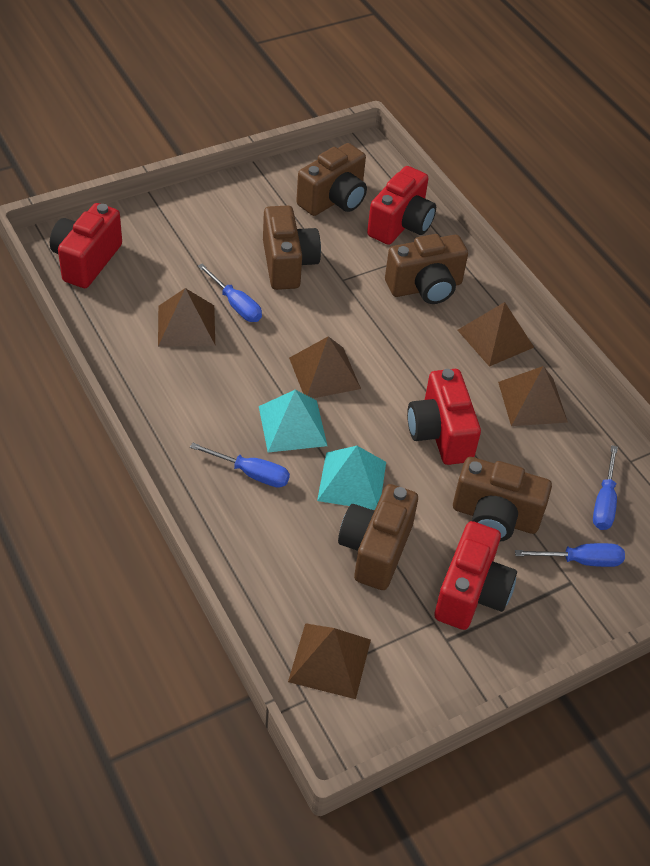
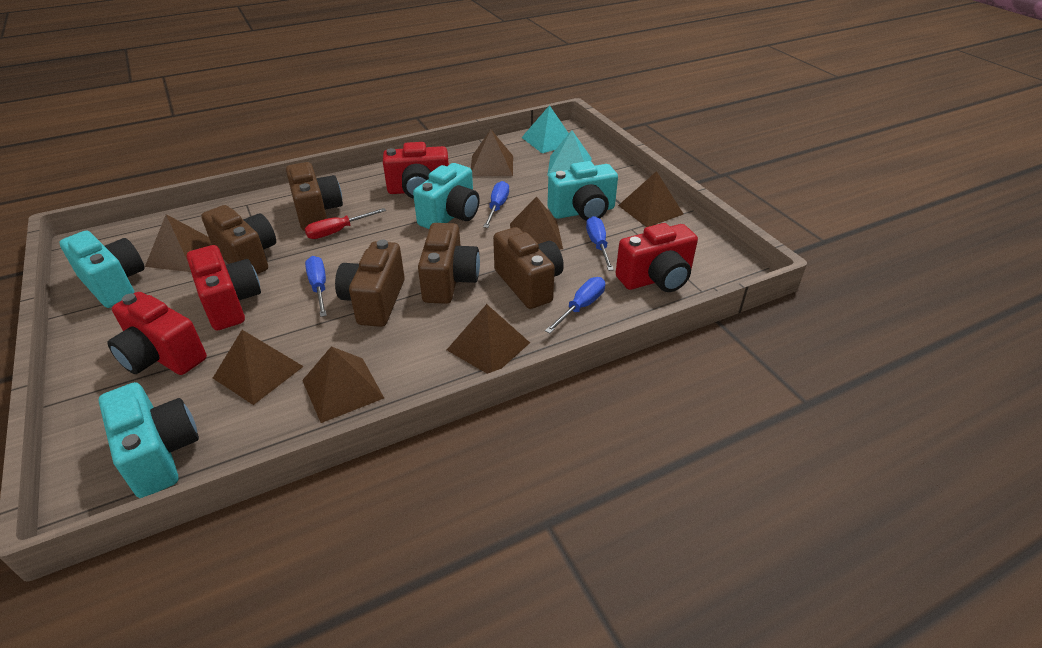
brown pyramid: [158,288,215,347] [288,623,371,699] [289,336,361,398] [458,302,534,367] [498,366,568,426] = 5 -> [145,214,212,272] [213,330,304,405] [302,346,384,423] [447,304,530,374] [471,129,513,176] [510,196,563,249] [618,171,683,227] = 7
red screwdriver: none = 0 -> [305,208,386,239] = 1
turquoise camera: none = 0 -> [59,230,145,308] [99,382,199,498] [413,163,480,229] [548,161,618,221] = 4

